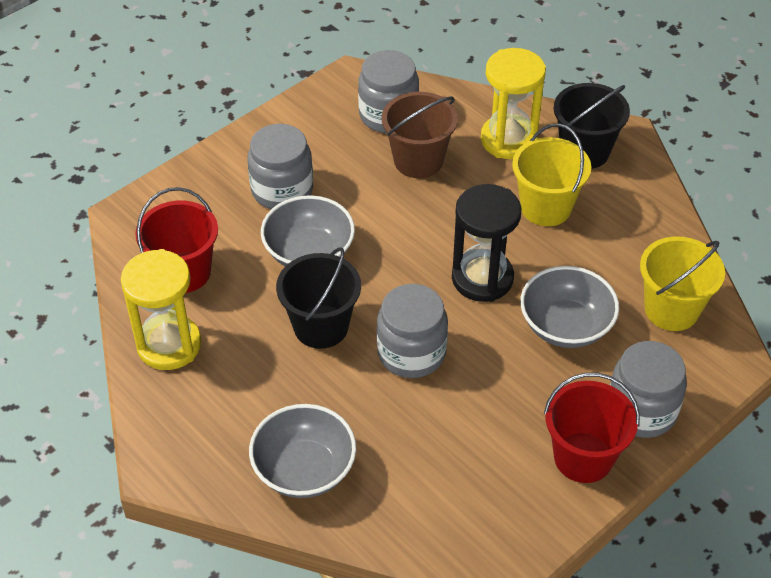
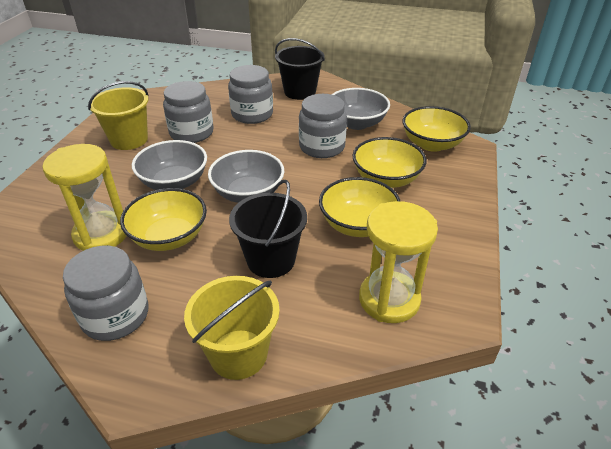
black hourglass: [452,184,522,302] = 1 -> none = 0
brown bucket: [382,92,458,178] = 1 -> none = 0
red bucket: [135,187,218,293] [544,373,640,483] = 2 -> none = 0
yellow bowl: none = 0 -> [120,188,207,251] [319,177,400,237] [353,137,427,188] [403,106,471,152] = 4

